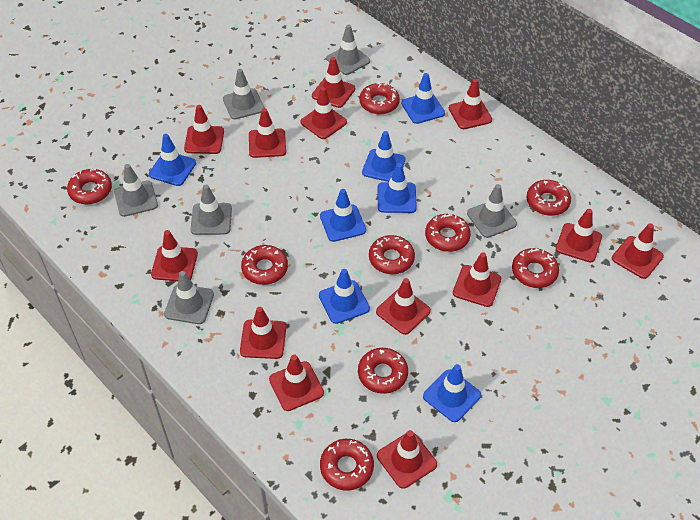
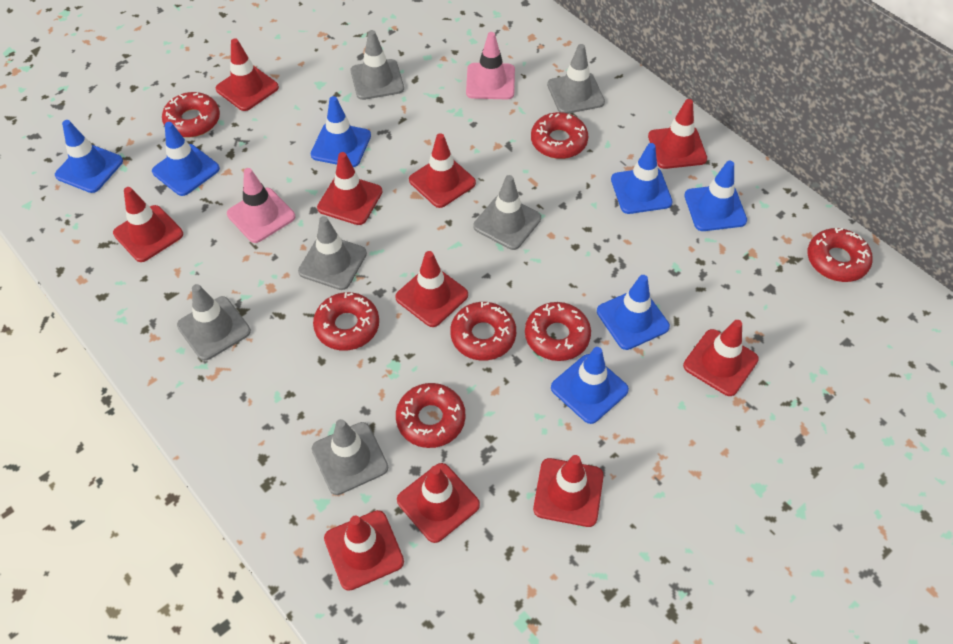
pink traffic cone: none = 0 -> [227,168,295,243] [466,32,515,100] = 2
red donut: [67,168,112,204] [241,245,288,285] [320,439,374,490] [358,348,408,394] [359,82,400,114] [369,235,415,274] [425,214,471,252] [512,248,559,288] [526,180,571,216] = 9 -> [162,92,220,137] [313,292,379,351] [396,383,465,448] [450,302,516,361] [525,302,591,361] [531,112,588,159] [808,228,873,282] = 7
red traffic cone: [151,230,198,281] [184,105,224,154] [240,307,286,359] [249,108,286,158] [269,355,324,411] [300,87,347,139] [312,57,355,108] [376,278,431,335] [377,430,437,489] [449,79,492,129] [453,252,501,307] [556,209,602,263] [612,223,664,279] = 13 -> [113,187,183,262] [215,39,279,111] [317,152,382,225] [324,510,404,591] [395,251,468,327] [397,463,480,543] [409,133,476,208] [533,455,604,527] [648,99,707,169] [683,320,759,396] = 10

